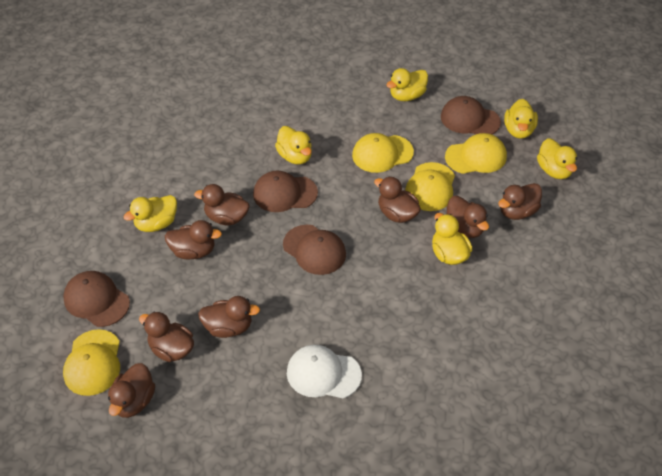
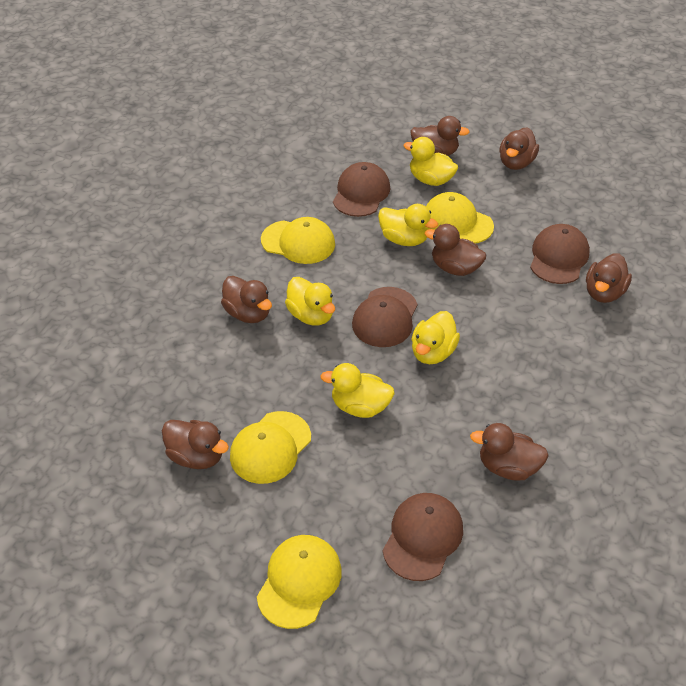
brown duck: [108,363,155,418] [139,312,194,362] [165,220,222,259] [194,184,250,226] [198,296,260,338] [374,176,421,223] [447,196,489,238] [498,183,542,220] = 8 -> [162,420,229,469] [221,276,272,323] [410,116,469,156] [425,224,486,276] [470,423,549,481] [499,127,539,170] [586,253,632,303] = 7
white cap: [287,345,362,398] = 1 -> none = 0
yellow duck: [124,195,177,232] [275,126,312,165] [386,68,428,101] [432,213,473,265] [504,99,538,139] [537,138,577,179] = 6 -> [285,277,335,326] [320,363,395,418] [378,204,438,246] [403,137,458,186] [411,311,460,364] = 5

